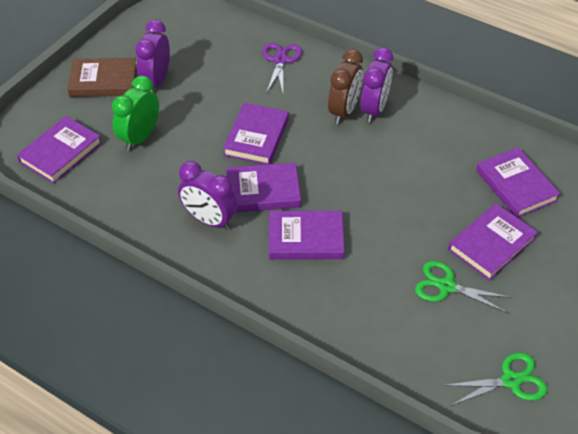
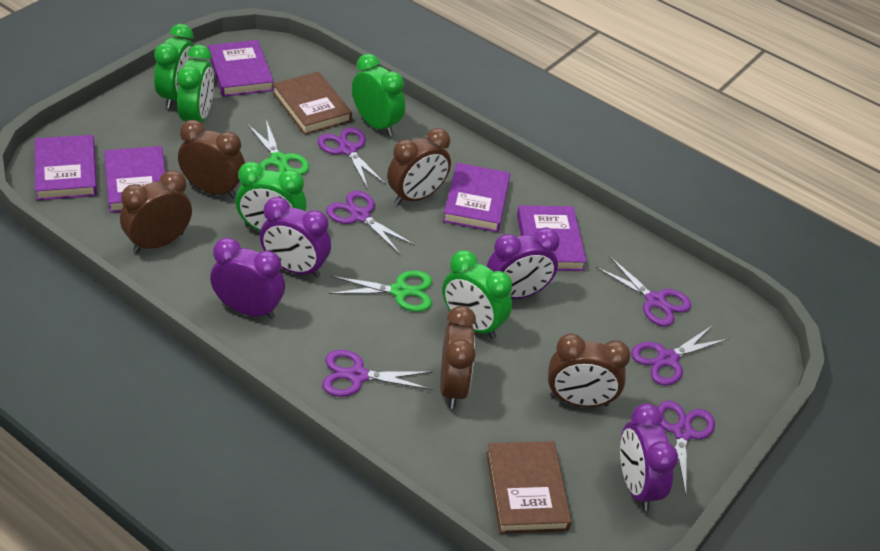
brown book: [67,58,137,97] = 1 -> [273,72,352,135] [486,441,572,534] = 2
brown clock: [328,49,363,124] = 1 -> [120,170,192,253] [178,120,245,198] [387,128,451,205] [440,306,476,409] [548,333,631,407] = 5
green clock: [112,76,159,151] = 1 -> [154,24,196,109] [177,45,214,123] [235,162,306,231] [352,54,405,136] [442,250,512,339] = 5
purple book: [17,116,102,184] [223,103,289,165] [226,163,301,212] [269,211,345,260] [448,203,538,281] [476,147,561,218] = 6 -> [35,135,97,201] [104,146,165,213] [208,40,274,97] [443,163,510,232] [517,205,587,271] = 5
purple clock: [135,20,170,92] [178,161,238,230] [361,47,393,123] = 3 -> [210,238,285,319] [260,197,331,278] [487,227,560,299] [620,403,678,511] = 4
purple scissors: [262,43,302,93] = 1 -> [318,127,386,189] [322,350,433,397] [326,191,415,254] [596,257,691,326] [631,325,728,386] [657,400,715,495] = 6

